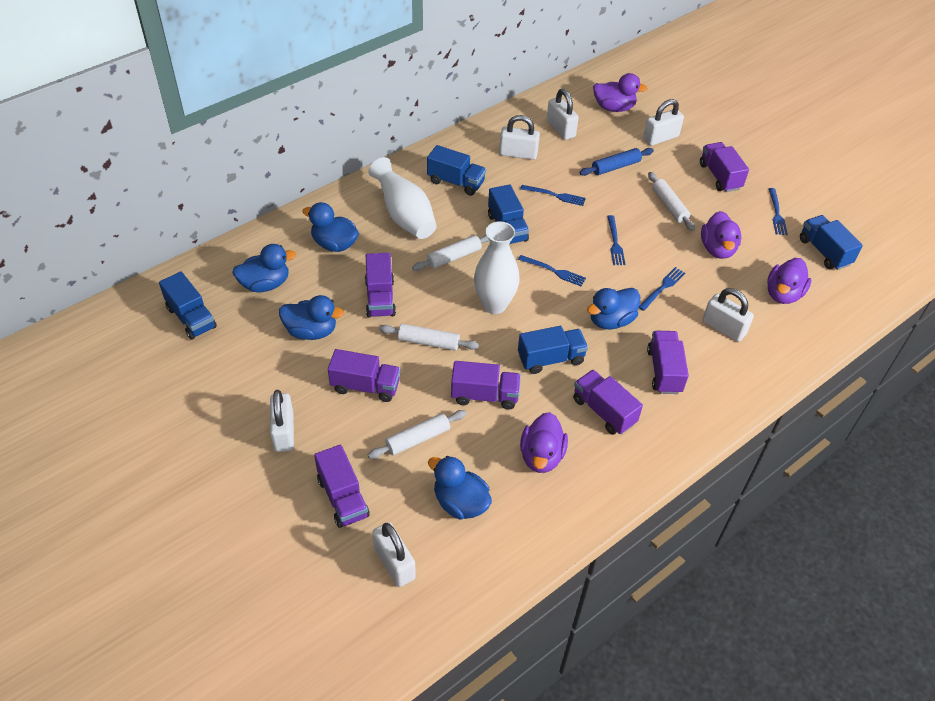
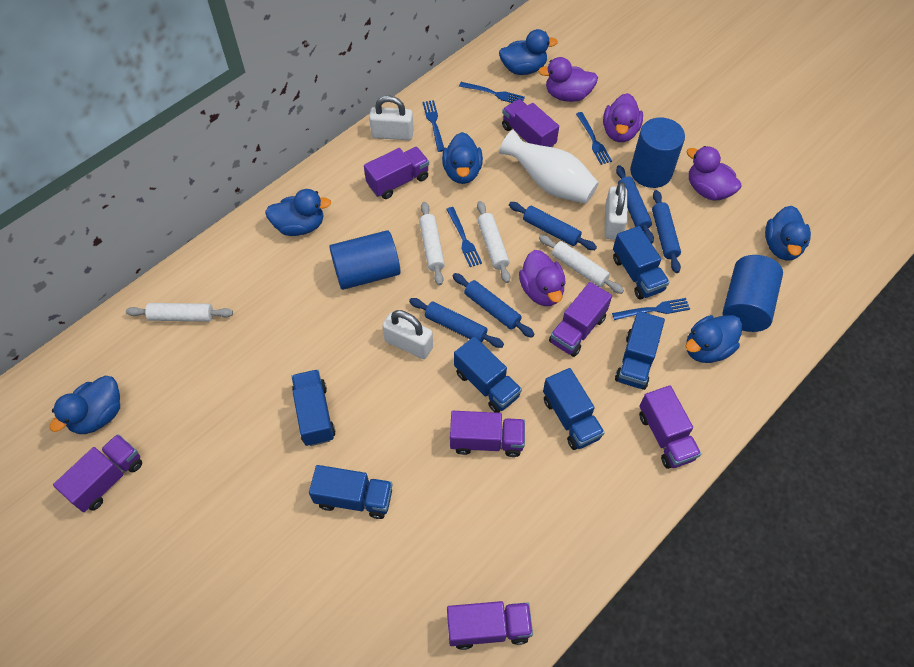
blue cylinder: none = 0 -> [329,230,400,290] [630,118,685,188] [723,255,783,332] = 3
blue duck: [232,244,296,292] [279,295,344,340] [302,202,359,252] [428,456,492,520] [587,288,641,329] = 5 -> [49,376,120,434] [265,189,331,236] [442,132,483,184] [499,29,558,75] [685,315,742,363] [765,206,811,260] = 6
blue rolling pin: [579,148,654,176] = 1 -> [409,298,504,348] [453,273,534,338] [509,202,597,250] [616,165,654,244] [652,190,681,273] = 5
blue truck: [159,271,217,340] [427,145,486,196] [488,184,529,244] [518,326,588,374] [800,215,863,270] = 5 -> [291,369,336,446] [309,465,392,519] [454,336,522,413] [543,368,605,450] [613,226,670,299] [615,311,665,390] = 6
white padlock: [270,390,294,452] [372,522,416,587] [499,115,540,160] [547,89,579,140] [643,99,684,146] [703,288,754,342] = 6 -> [369,95,414,140] [382,310,433,359] [605,182,627,240] = 3
white vase: [368,157,437,239] [474,221,520,314] = 2 -> [499,129,599,204] = 1

